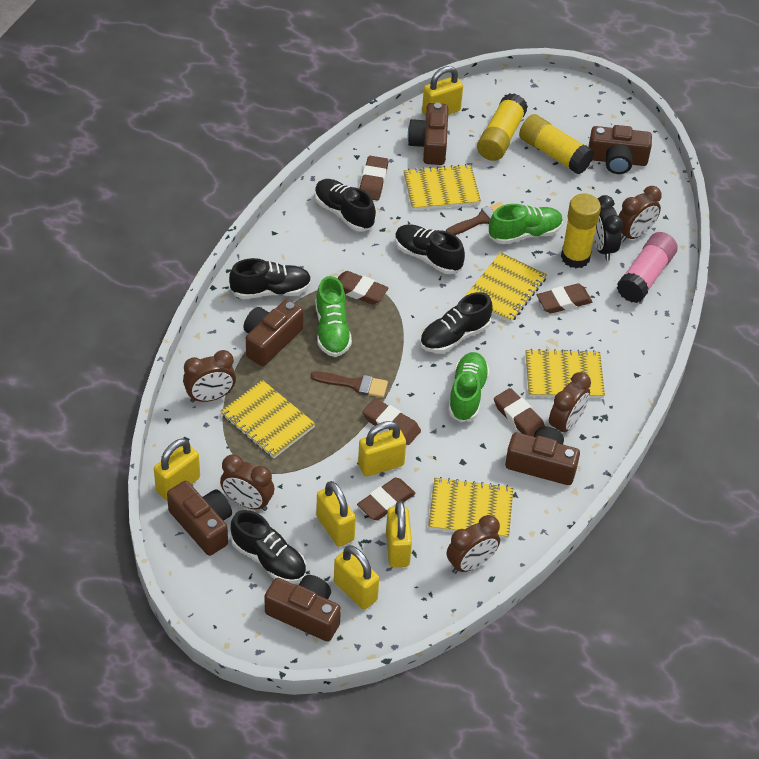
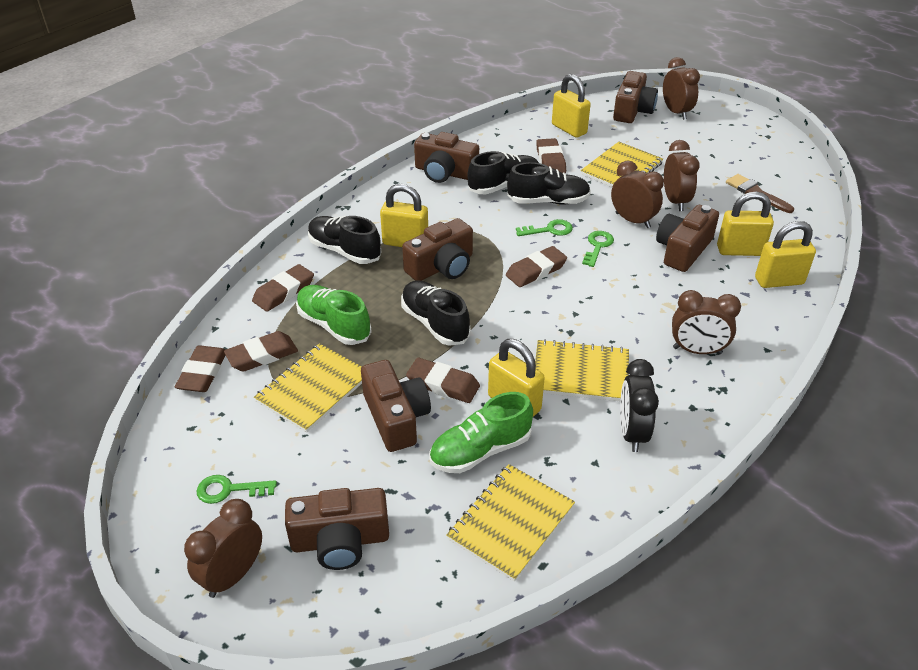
black shoe: [229,258,312,299] [231,510,306,584] [315,179,376,232] [395,224,465,274] [420,292,492,353] = 5 -> [308,216,381,264] [401,281,470,346] [467,151,539,195] [507,162,591,205] = 4
brown brush: [311,371,388,398] [446,202,503,235] = 2 -> [726,174,794,213] = 1
green key: none = 0 -> [197,475,277,504] [516,219,573,236] [582,231,614,267] = 3
green shoe: [315,276,352,357] [448,352,489,423] [489,204,563,244] = 3 -> [296,285,372,345] [429,392,533,473] = 2
pink glue stick: [617,232,678,303] = 1 -> none = 0
yellow glue stick: [477,93,528,161] [519,114,594,174] [561,193,601,269] = 3 -> none = 0
yellow notebook: [220,380,316,458] [404,164,481,210] [428,477,514,539] [464,252,547,323] [525,349,605,398] = 5 -> [254,343,362,432] [446,464,575,582] [535,339,629,401] [581,142,663,187] = 4
yellow padlock: [154,438,200,501] [316,481,356,547] [334,545,379,609] [358,421,406,477] [386,501,412,567] [422,66,463,116] = 6 -> [380,184,428,247] [488,339,545,417] [552,74,591,138] [717,192,774,256] [755,221,816,288] = 5

